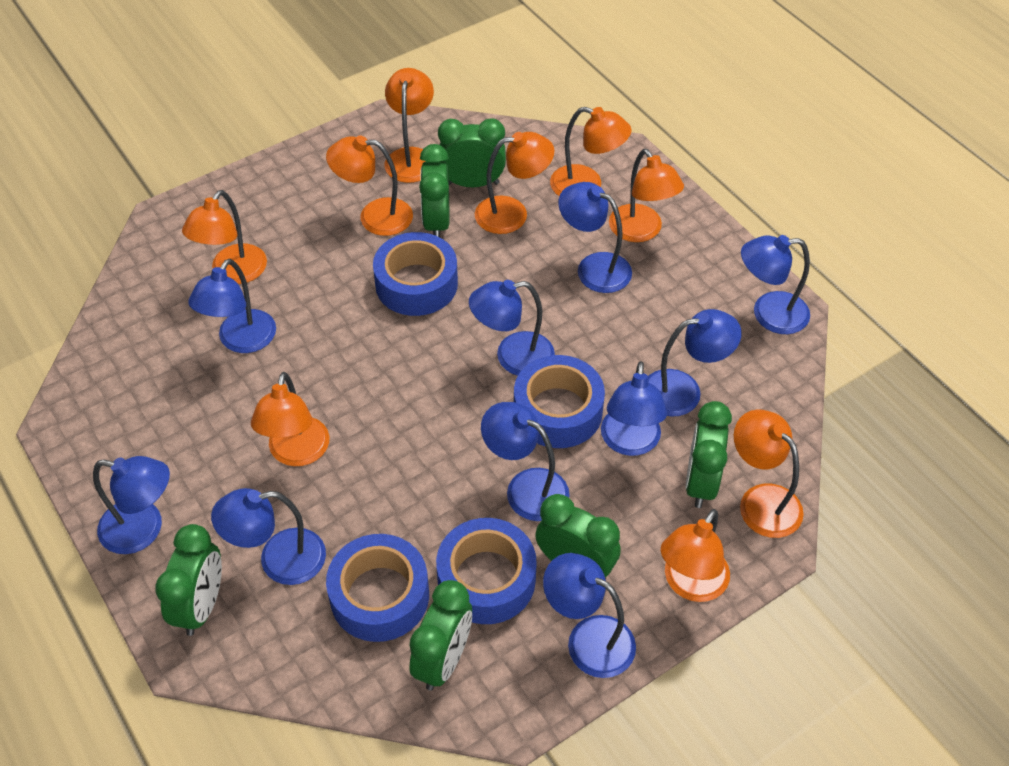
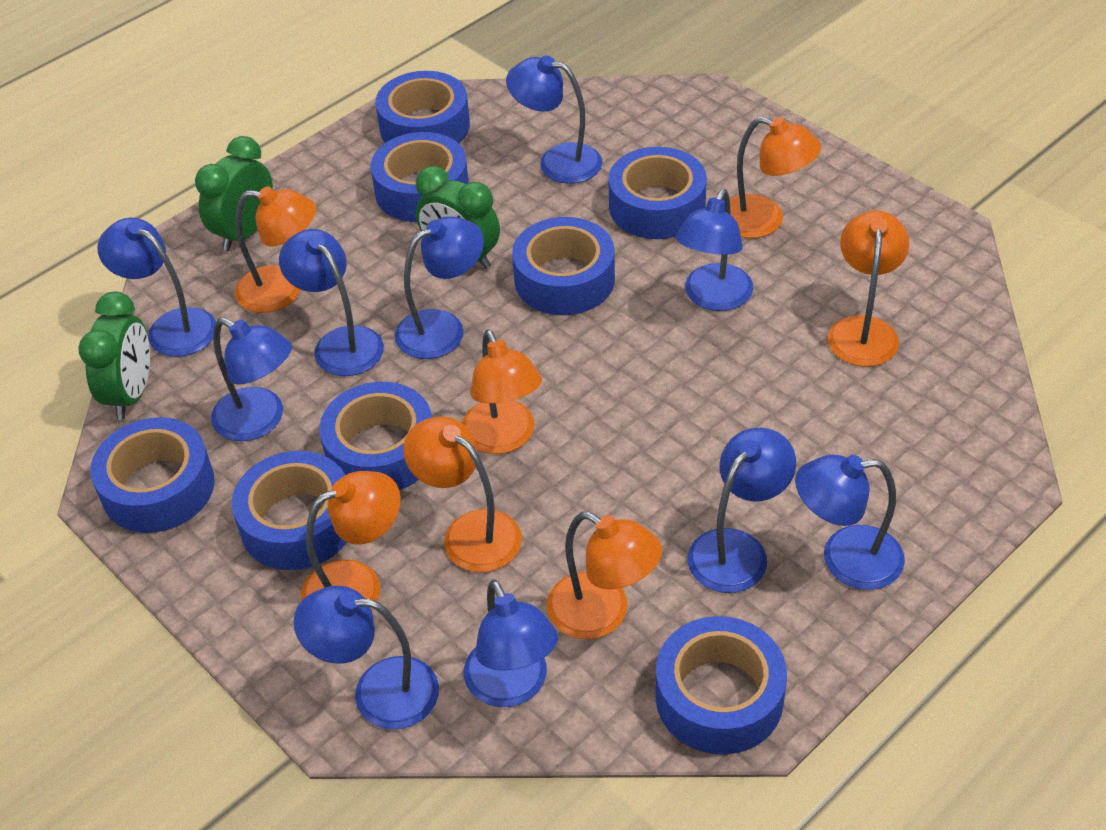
blue tape: [326,534,429,642] [373,232,458,316] [436,518,537,624] [514,355,605,448] = 4 -> [90,417,215,533] [232,451,347,570] [319,382,432,490] [371,132,469,222] [375,71,470,143] [512,217,615,315] [608,147,707,239] [656,616,787,755] = 8
green clock: [155,524,222,636] [409,580,472,691] [419,144,449,237] [438,118,506,187] [535,494,620,580] [686,401,732,508] = 6 -> [78,292,150,419] [195,136,273,251] [416,166,500,269] = 3
orange lamp: [182,190,267,284] [251,372,329,466] [326,136,413,236] [385,68,434,183] [475,132,554,234] [550,107,631,196] [609,149,684,242] [661,509,730,602] [734,409,804,538] = 9 -> [235,186,316,313] [301,471,401,610] [403,416,522,572] [462,330,542,454] [547,512,662,639] [730,116,821,238] [827,210,910,367] = 7

